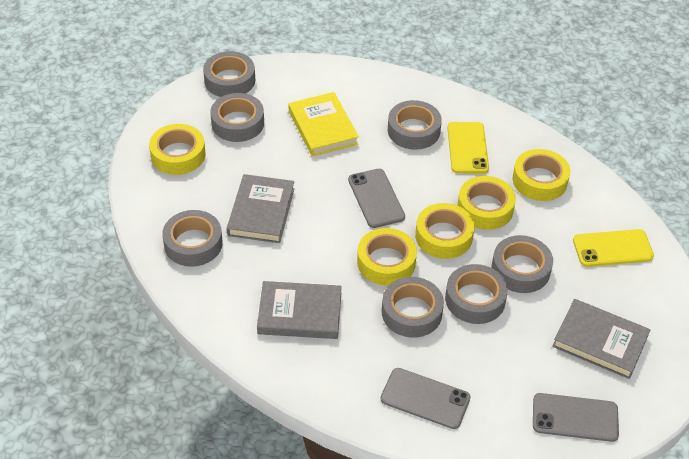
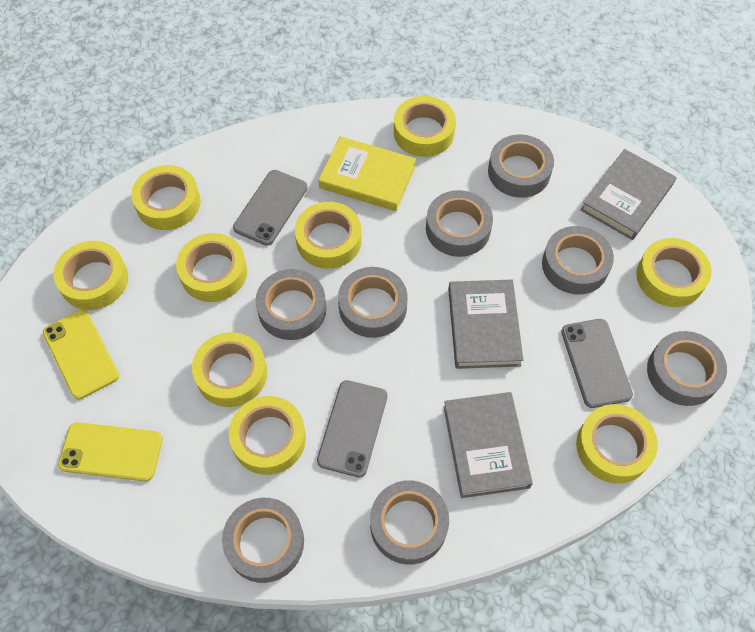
grey tape: [162,210,223,267] [203,51,255,97] [210,93,264,142] [382,277,444,338] [388,100,442,150] [445,264,508,324] [492,235,553,293] = 7 -> [222,498,304,583] [256,269,326,340] [338,267,408,338] [370,480,449,565] [426,190,493,257] [488,134,554,198] [542,226,614,294] [647,331,727,406] = 8
yellow tape: [149,124,205,175] [357,228,417,285] [415,203,475,259] [457,176,516,230] [513,149,570,201] = 5 -> [53,241,128,310] [131,165,201,230] [176,233,247,302] [192,332,267,407] [229,396,306,475] [295,202,362,269] [394,96,456,157] [576,404,658,483] [636,238,711,307] = 9

